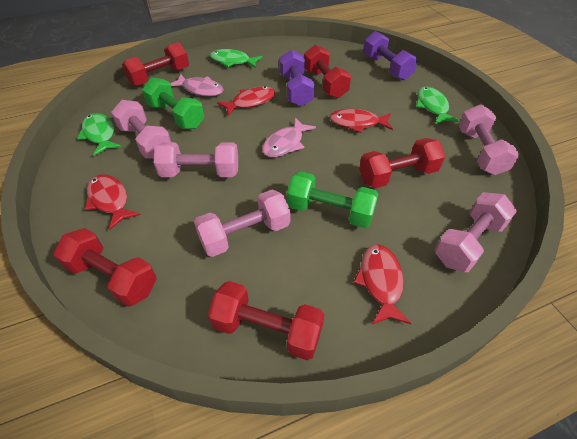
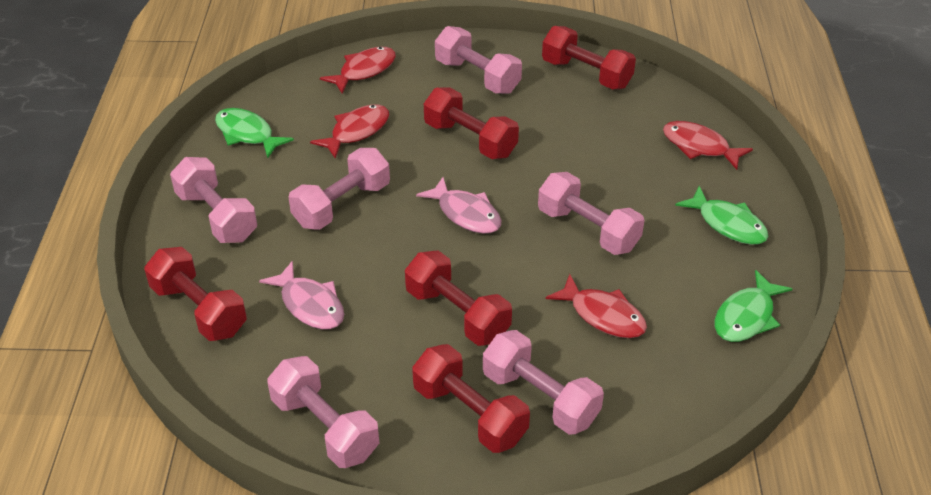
green dumbbell: [142,77,204,129] [287,172,379,228] = 2 -> none = 0
pink dumbbell: [111,100,171,159] [154,142,238,177] [194,190,290,257] [435,192,517,272] [458,104,520,175] = 5 -> [170,157,257,243] [267,356,379,468] [288,148,390,230] [435,26,522,94] [483,330,604,435] [538,172,645,255] = 6
purple dumbbell: [279,50,315,106] [363,31,418,80] = 2 -> none = 0

